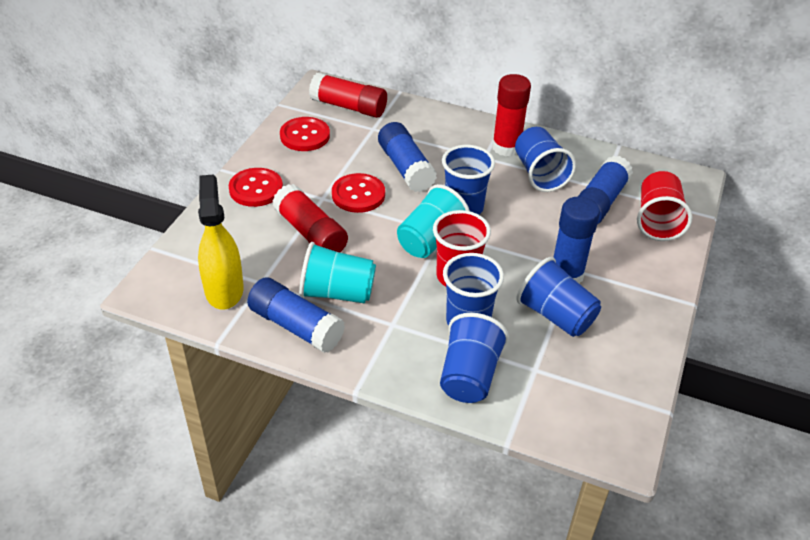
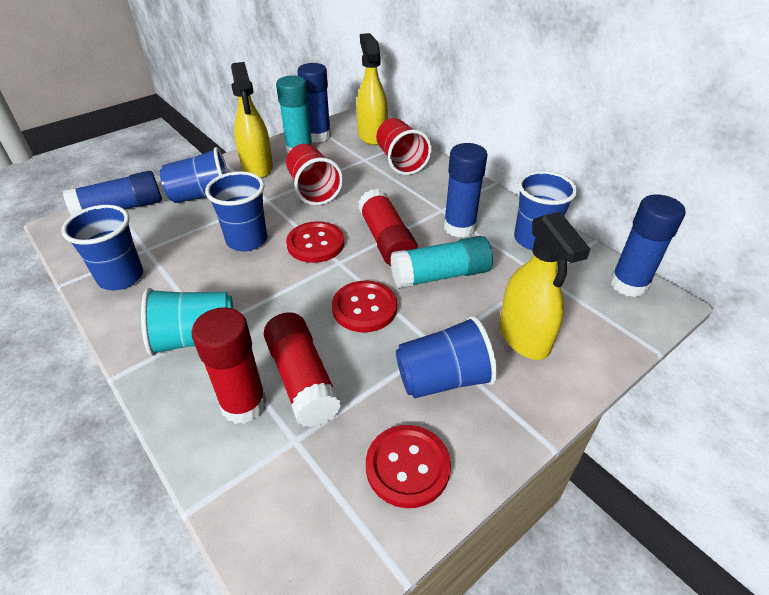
turquoise cup: [299,242,376,304] [397,184,470,258] = 2 -> [141,288,233,356] = 1
turquoise glue stick: none = 0 -> [276,75,313,154] [391,236,493,289] = 2
yellow spray bottle: [198,174,244,309] = 1 -> [231,62,273,178] [356,33,388,145] [499,212,590,360] = 3

